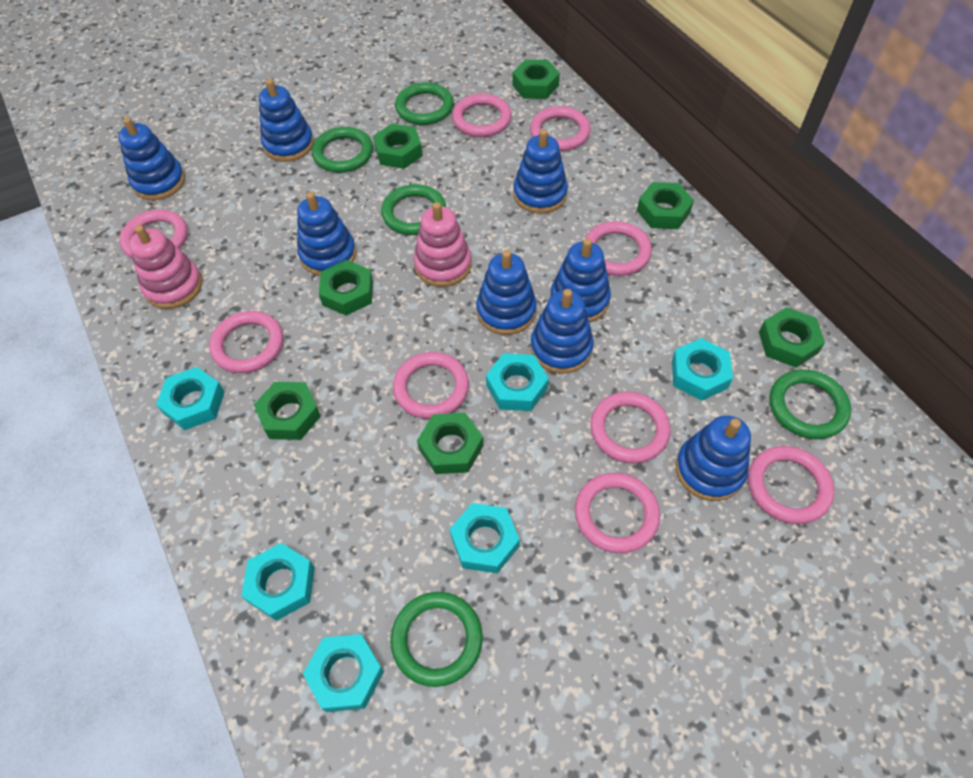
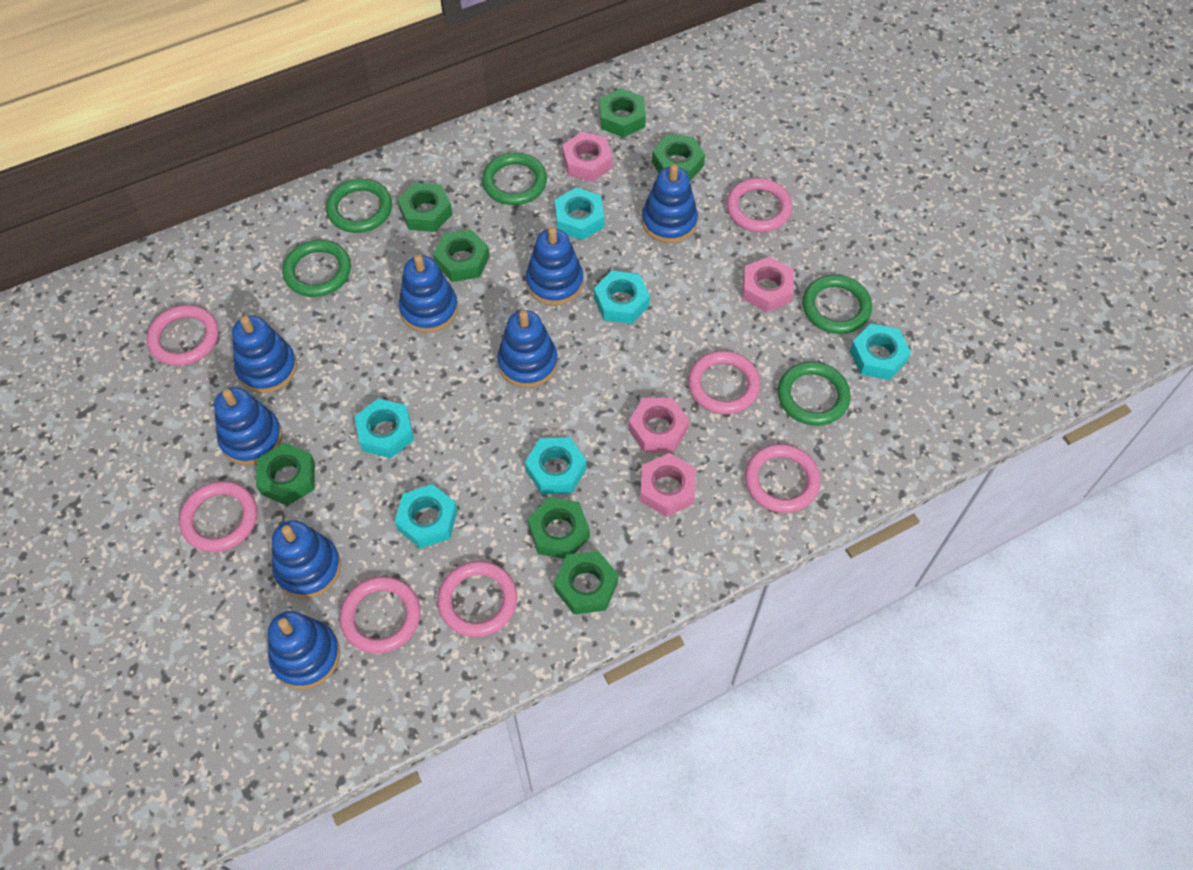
pink nut: none = 0 -> [562,132,613,182] [628,398,689,453] [640,453,696,517] [743,256,794,312] = 4
pink ring: [119,210,188,258] [209,311,283,373] [393,352,469,419] [452,94,511,137] [530,106,591,151] [575,473,660,553] [585,221,652,276] [590,392,671,463] [748,446,834,524] = 9 -> [147,305,219,366] [179,481,257,552] [340,576,420,654] [437,561,517,637] [688,351,760,414] [726,178,792,232] [745,444,821,513] = 7
pink stacking toy: [129,225,202,309] [413,202,472,287] = 2 -> none = 0

